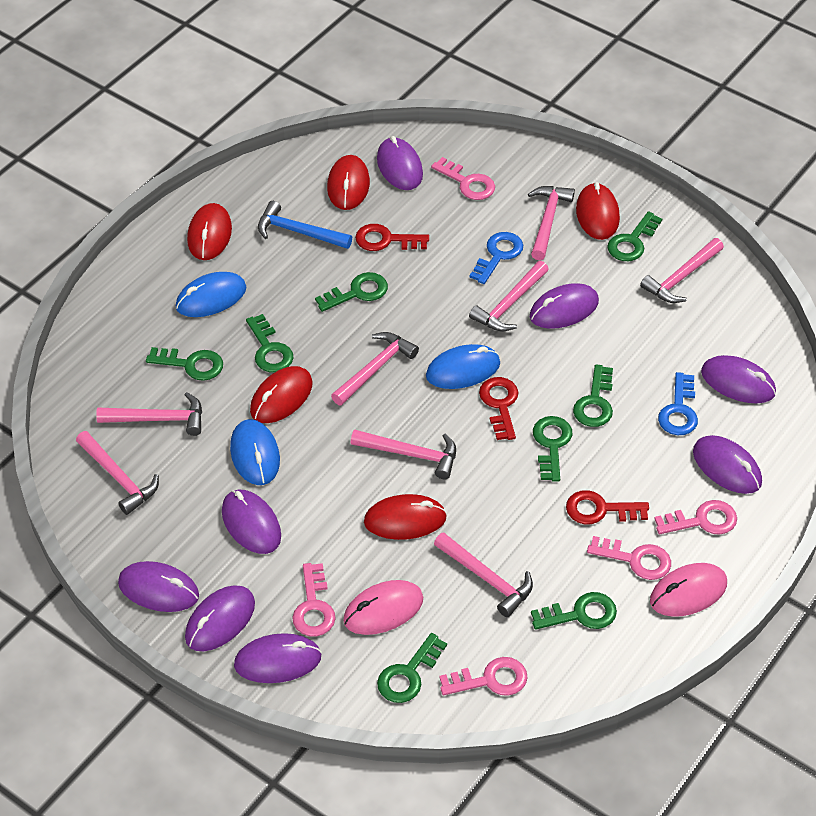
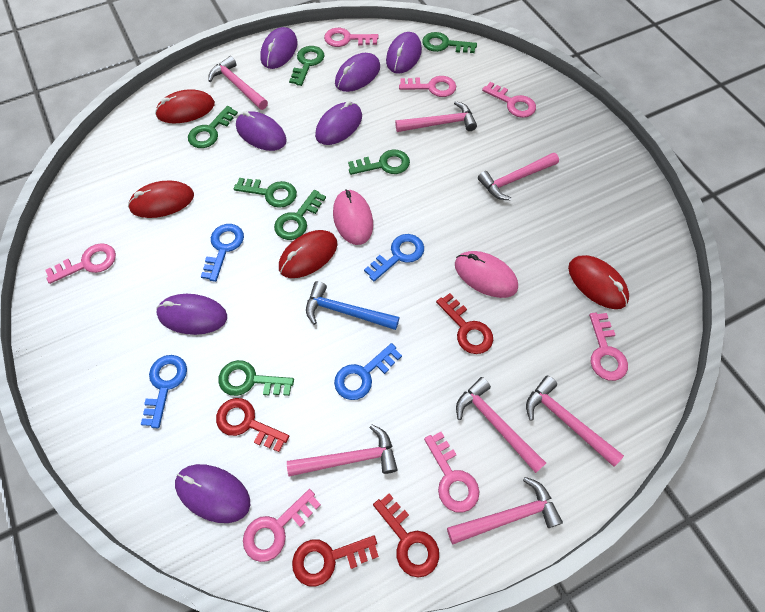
blue key: [470,232,523,284] [658,372,698,435] = 2 -> [141,355,187,428] [201,224,244,282] [334,343,402,400] [364,234,424,281] = 4
blue mouse: [176,272,246,317] [230,419,280,485] [426,344,500,389] = 3 -> none = 0
green key: [146,347,223,381] [246,314,294,373] [315,272,388,312] [377,633,447,703] [531,592,617,630] [533,416,573,482] [573,364,613,427] [607,211,662,261] = 8 -> [188,106,238,148] [218,360,294,396] [234,178,297,208] [274,190,326,240] [289,46,325,86] [348,150,410,175] [422,32,477,53] = 7
pink hammer: [76,431,159,515] [96,392,202,436] [331,332,419,406] [351,429,456,479] [434,532,533,617] [469,261,549,332] [528,186,575,260] [640,238,724,303] = 8 -> [208,56,268,110] [287,424,398,476] [395,101,477,132] [447,477,563,544] [456,377,546,473] [478,152,559,201] [526,376,624,467] = 7
pink key: [292,563,336,637] [431,157,495,200] [439,657,528,696] [587,536,671,580] [654,500,737,534] = 5 -> [46,243,116,284] [243,489,321,562] [324,28,379,47] [399,76,456,97] [424,432,479,513] [482,82,536,118] [589,313,628,381] = 7
purple mouse: [118,561,199,612] [185,585,255,651] [222,490,281,554] [234,633,322,683] [377,136,423,190] [530,283,599,329] [693,435,762,494] [701,355,776,403] = 8 -> [156,294,227,335] [175,464,250,523] [236,111,287,151] [260,27,297,69] [315,101,362,145] [335,53,380,92] [386,32,422,74] = 7
red key: [355,224,429,251] [479,377,518,440] [566,490,649,524] = 3 -> [216,398,289,452] [292,535,379,586] [373,493,439,578] [436,293,493,354] = 4
red mouse: [187,203,232,260] [250,366,313,423] [327,155,370,210] [364,494,447,540] [576,182,620,240] = 5 -> [128,181,194,218] [155,89,215,123] [279,230,337,278] [568,255,629,309] = 4

